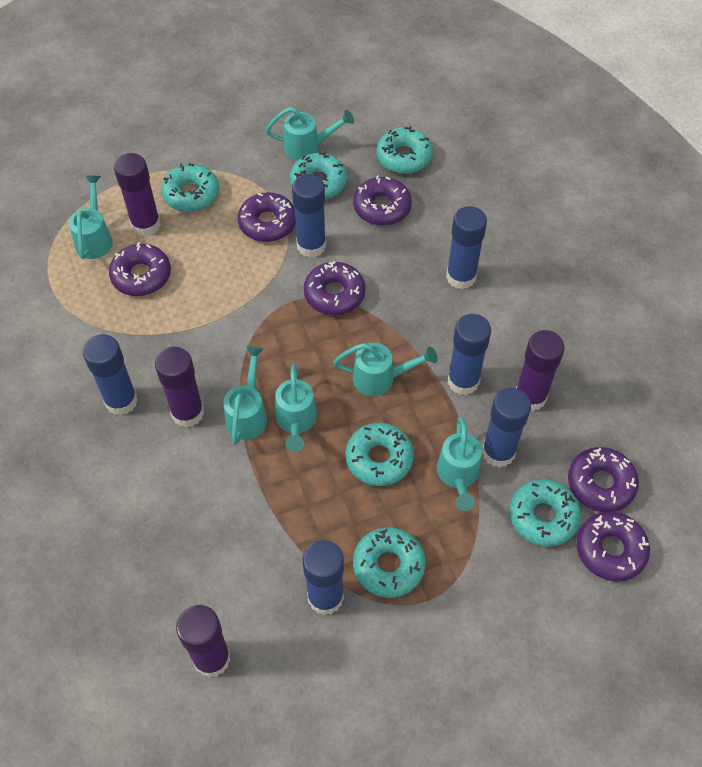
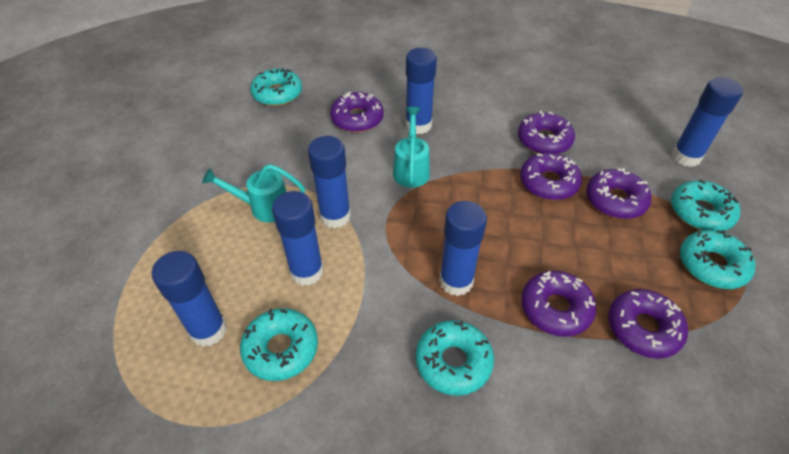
purple glue stick: [114,153,161,237] [155,347,204,428] [176,605,231,678] [516,330,565,411] = 4 -> none = 0
turquoise donut: [161,163,219,212] [290,152,347,200] [345,423,414,486] [353,527,426,598] [376,126,433,174] [510,479,581,547] = 6 -> [240,308,318,381] [250,68,302,106] [416,320,494,396] [671,179,740,231] [680,230,756,289] = 5
turquoise watering can: [69,175,113,259] [223,346,267,445] [266,107,354,160] [275,364,317,452] [333,343,438,396] [437,417,482,511] = 6 -> [202,164,305,222] [393,107,430,188] = 2

